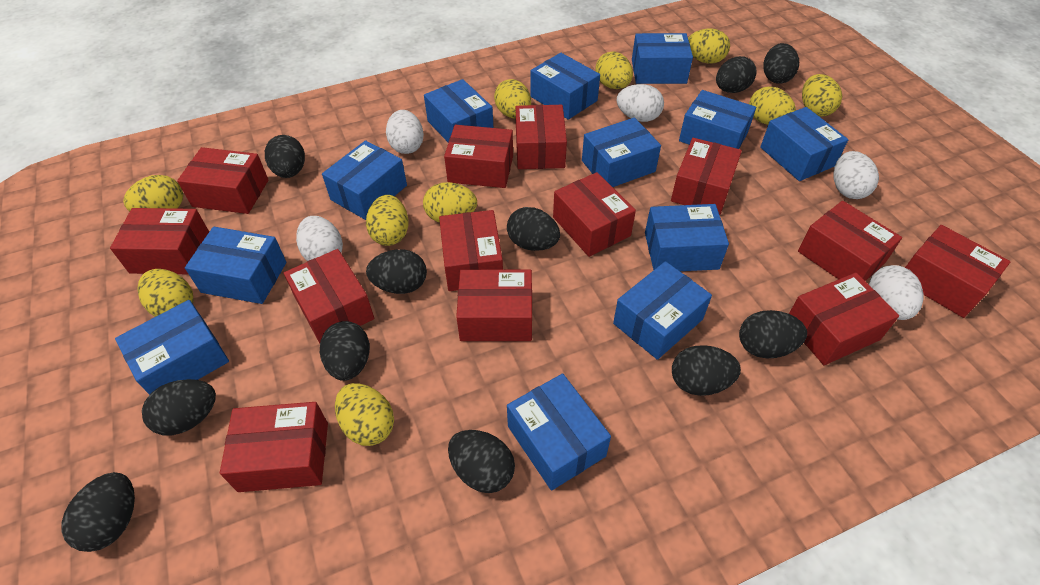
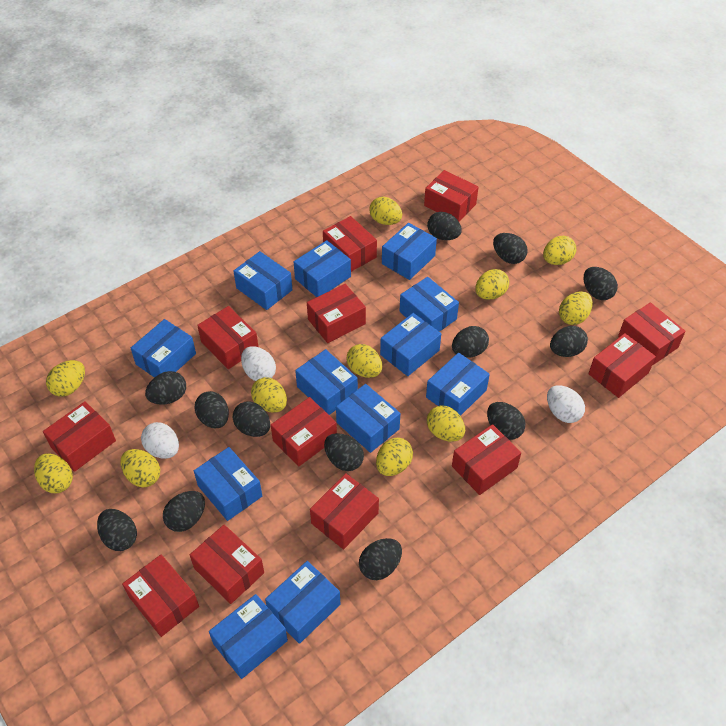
black egg: [61,472,135,552] [142,379,216,436] [265,135,305,178] [320,321,370,381] [366,249,427,294] [448,430,515,493] [507,207,560,251] [672,345,741,396] [716,56,757,93] [739,310,807,358] [763,43,799,84] = 11 -> [97,509,137,551] [145,371,186,405] [163,491,205,532] [194,391,229,428] [233,402,270,437] [324,433,364,471] [359,538,402,580] [427,212,462,240] [452,326,489,358] [487,402,525,440] [493,233,528,264] [550,326,588,357] [584,267,618,300] = 13
red box: [110,208,209,274] [177,147,269,214] [220,402,328,492] [284,249,374,343] [439,210,503,291] [444,125,513,188] [456,270,532,341] [516,105,567,169] [553,172,636,257] [671,138,742,215] [789,273,899,365] [798,201,902,281] [905,225,1011,318] = 13 -> [43,401,116,472] [122,555,199,637] [190,525,264,604] [197,306,258,369] [271,397,337,467] [307,284,366,343] [310,473,379,549] [323,216,377,272] [424,170,479,222] [452,424,521,495] [588,333,656,398] [618,302,686,365] = 12
white egg: [296,216,343,261] [386,110,424,154] [617,84,664,122] [833,151,879,199] [869,265,923,320] = 5 -> [141,422,179,459] [241,346,276,381] [547,385,585,423] = 3
yellow egg: [123,175,183,211] [137,269,193,317] [335,383,394,446] [366,195,409,246] [423,182,477,222] [494,79,531,119] [596,51,633,89] [688,29,730,64] [749,86,796,125] [802,74,842,116] = 10 -> [34,453,73,493] [46,360,85,397] [120,449,160,487] [251,377,287,413] [346,344,382,378] [369,197,402,225] [376,438,413,476] [427,406,465,442] [475,269,509,300] [543,236,576,265] [559,291,593,325] = 11

